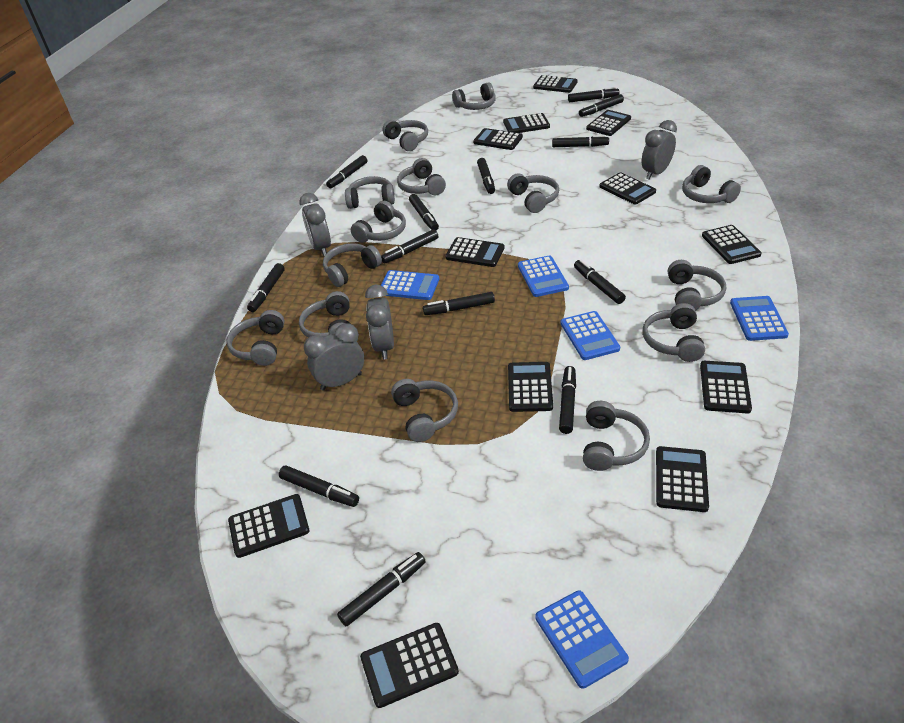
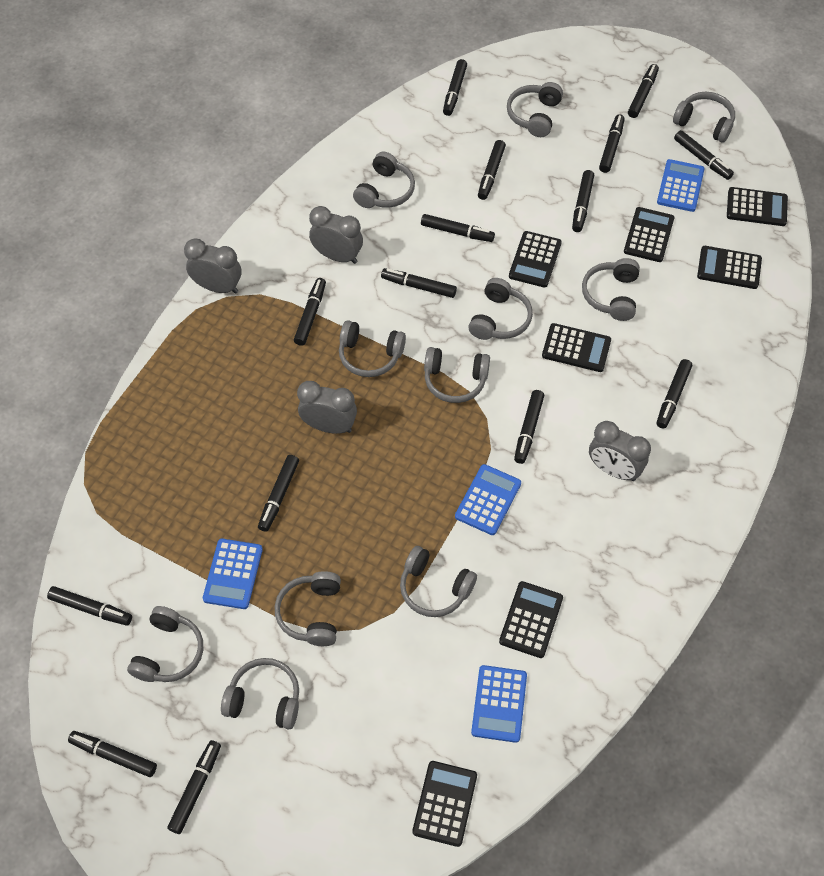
black calculator: [228,494,310,558] [360,623,459,708] [445,237,505,267] [473,128,523,150] [503,113,550,133] [508,362,553,412] [533,75,578,93] [586,110,631,136] [599,172,656,205] [656,446,709,512] [700,361,752,413] [702,225,762,264] = 12 -> [412,761,477,847] [499,581,563,658] [509,231,562,288] [542,323,611,372] [624,207,674,262] [697,246,762,289] [727,187,788,226] = 7
black marker: [247,263,285,312] [279,465,359,507] [326,155,367,188] [337,552,426,626] [381,229,438,264] [409,194,439,230] [423,292,495,315] [477,158,495,194] [552,135,609,147] [559,366,576,434] [568,87,620,102] [574,260,626,304] [579,94,624,117] = 13 -> [47,586,132,626] [68,731,157,777] [167,740,221,834] [258,455,299,532] [294,278,326,346] [381,268,457,298] [421,214,495,242] [443,59,467,116] [478,140,506,200] [514,390,544,464] [572,170,594,232] [599,114,625,173] [628,64,659,118] [656,359,692,428] [674,130,734,180] = 15
blue calculator: [381,270,439,300] [518,256,569,297] [536,590,629,689] [560,311,620,360] [730,296,789,341] = 5 -> [203,539,263,609] [455,464,521,535] [471,665,527,743] [657,159,705,212] = 4
grey headphones: [226,310,285,366] [299,291,351,338] [323,243,382,287] [345,176,395,209] [351,201,406,243] [382,120,428,151] [391,379,458,442] [397,158,446,195] [452,82,496,110] [507,173,559,213] [583,401,650,471] [643,303,705,362] [668,260,726,310] [682,165,741,203] = 14 -> [127,606,203,682] [221,658,299,730] [275,571,341,646] [339,320,406,377] [353,152,415,208] [400,546,477,617] [424,347,490,403] [468,278,533,340] [507,82,563,137] [582,258,640,321] [673,92,735,143] = 11

